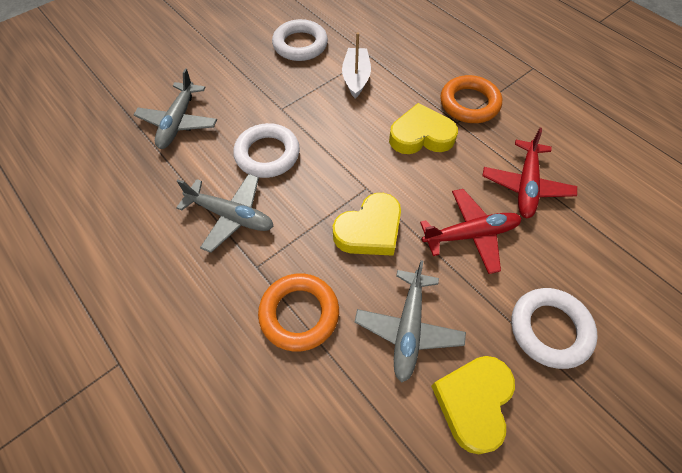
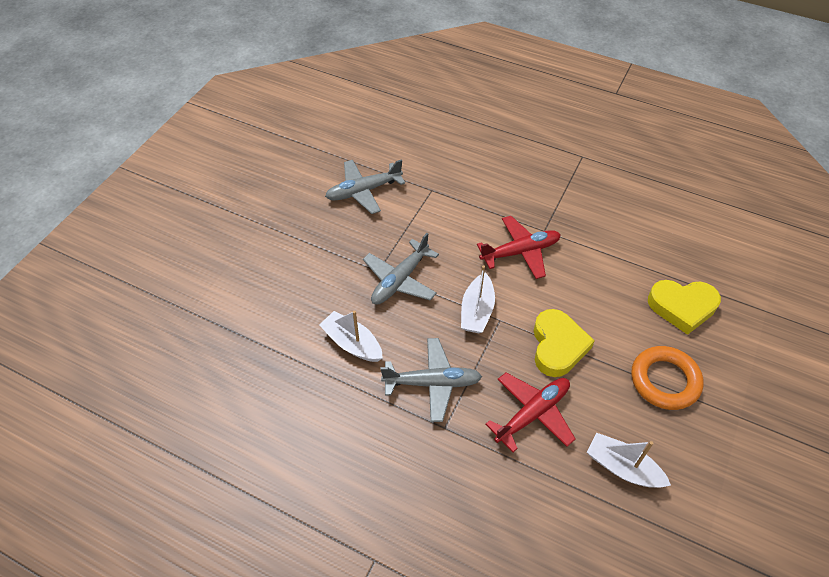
orange ring: [258,273,339,351] [440,75,502,123] = 2 -> [631,346,704,410] = 1
white boat: [342,32,371,98] = 1 -> [319,311,383,362] [461,265,495,333] [587,433,671,488] = 3
white ring: [233,123,300,178] [272,19,328,61] [511,288,598,369] = 3 -> none = 0
yellow heart: [333,193,401,256] [389,103,458,154] [431,356,515,454] = 3 -> [534,309,595,377] [648,280,721,335] = 2

